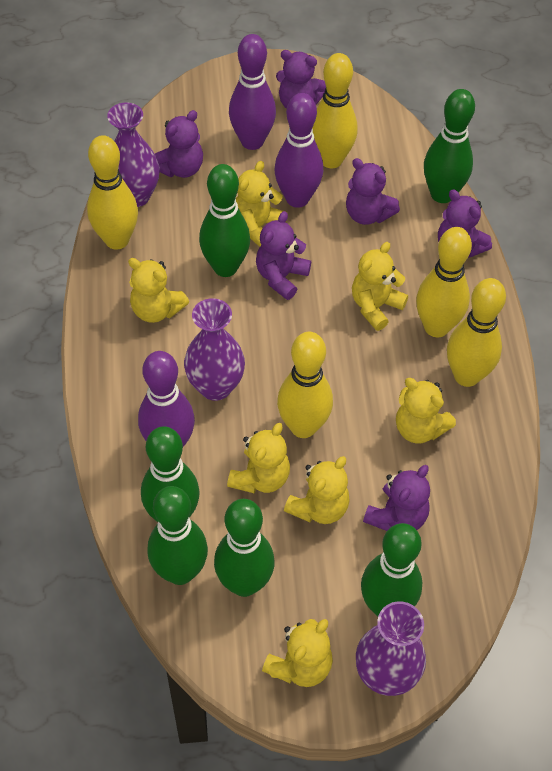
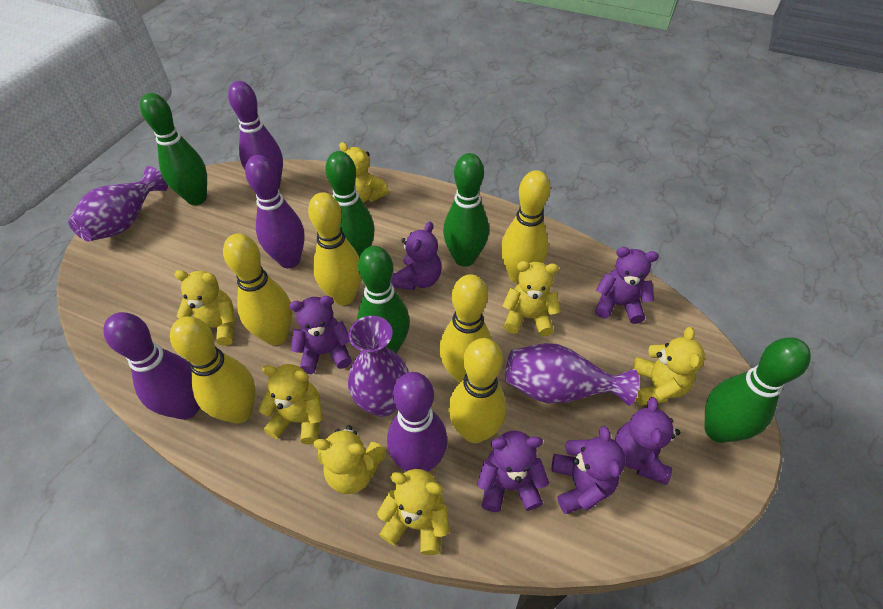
green bowling pin: [141,426,200,522] [147,486,208,585] [199,164,250,277] [214,499,274,597] [361,523,422,616] [424,89,475,203] = 6 -> [140,93,207,205] [325,151,375,257] [357,246,410,353] [443,153,489,267] [704,337,811,443] = 5
purple bowling pin: [138,351,195,447] [229,34,276,150] [274,93,323,208] = 3 -> [103,312,200,420] [228,81,283,189] [245,155,304,268] [387,372,447,472] = 4
yellow bowling pin: [87,135,138,250] [277,332,333,438] [312,53,358,168] [416,227,472,337] [447,278,506,387] = 5 -> [170,316,256,424] [223,234,292,345] [308,192,362,305] [439,274,492,383] [448,338,507,443] [501,170,550,284] = 6

